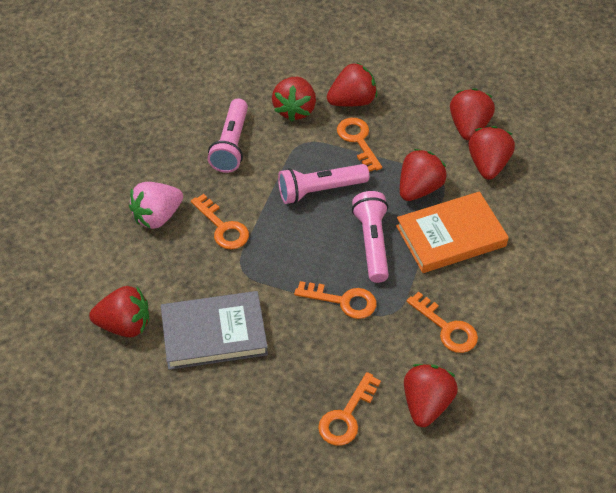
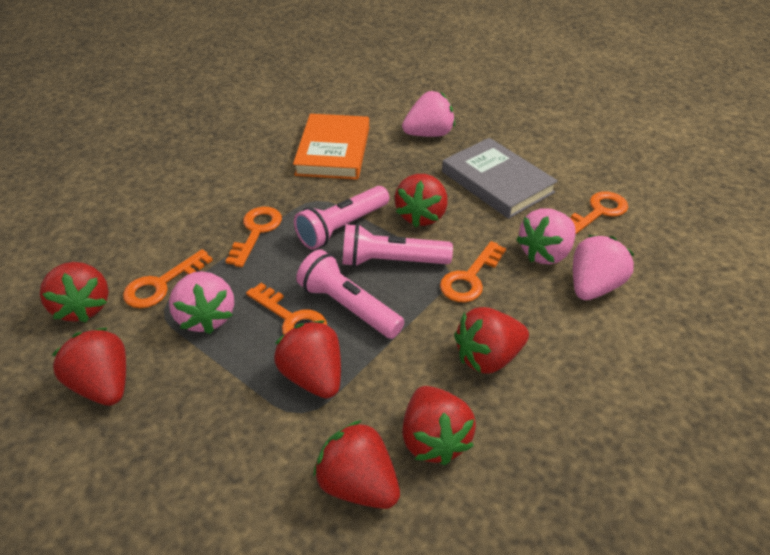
pink strawberry: [129,182,183,229] = 1 -> [169,271,234,334] [402,91,455,137] [516,208,576,265] [573,235,635,300] = 4

